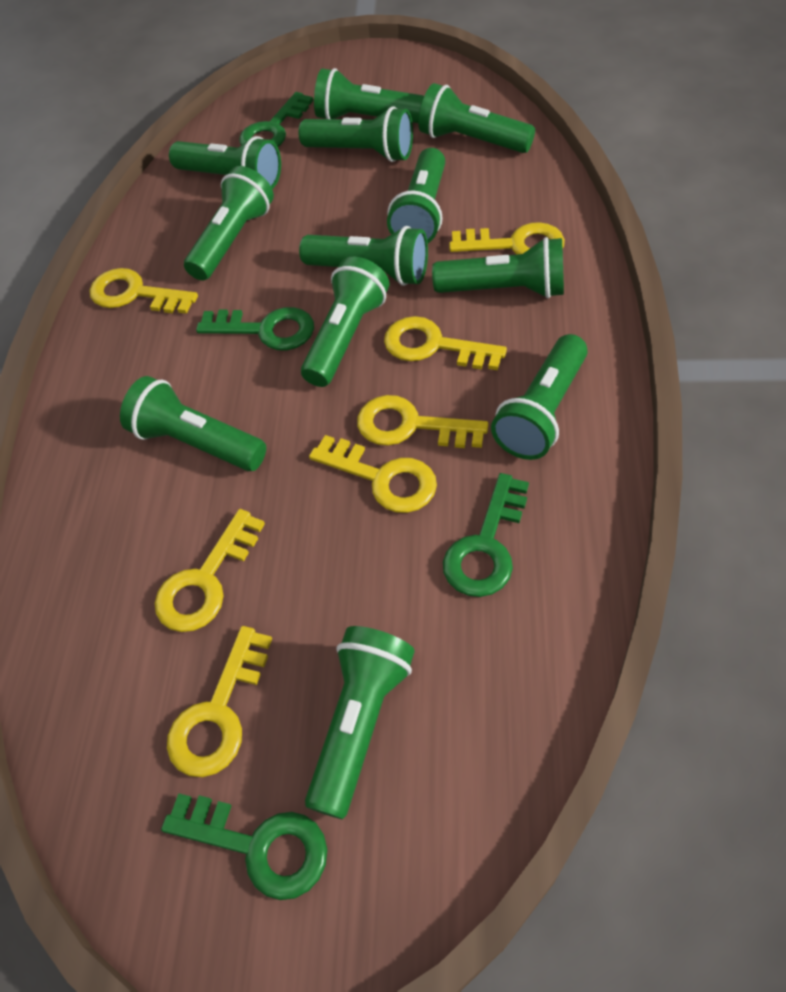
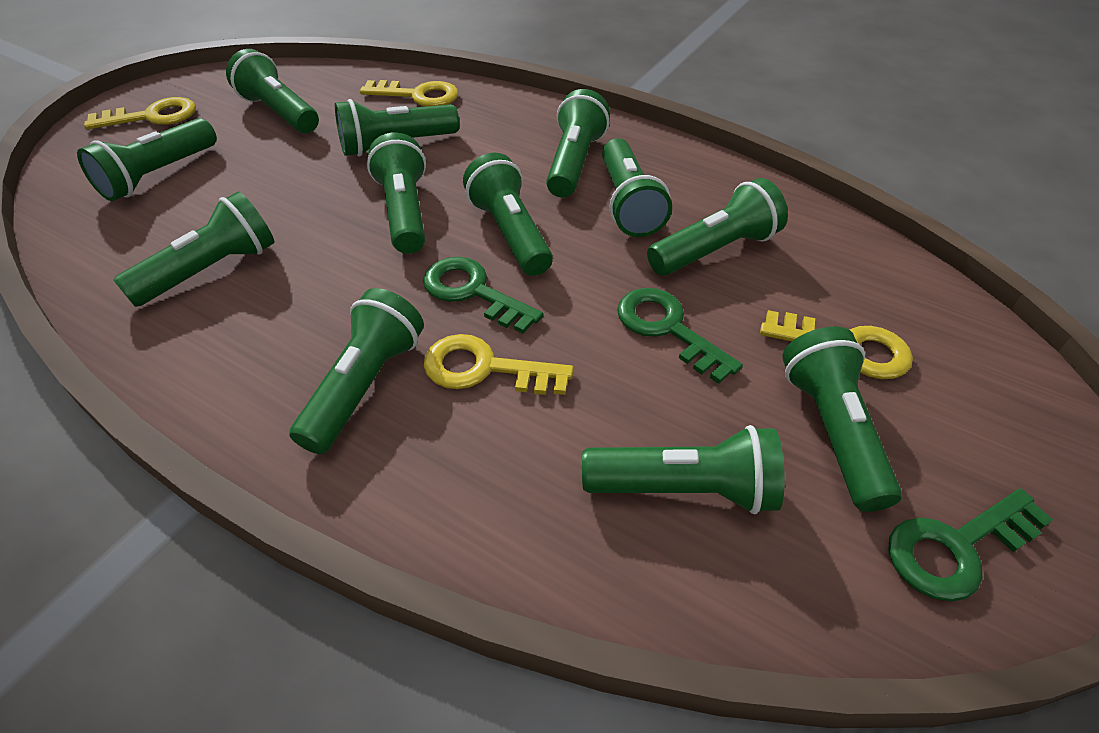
green key: [161,793,327,900] [196,307,314,350] [239,92,313,147] [443,473,529,597] = 4 -> [423,257,543,334] [617,288,743,384] [888,488,1053,601] = 3
yellow key: [90,268,198,314] [155,509,265,632] [167,626,272,777] [309,435,437,513] [357,395,489,448] [384,316,507,370] [449,222,565,255] = 7 -> [84,97,196,129] [360,80,458,106] [424,334,574,395] [760,310,913,379] = 4

